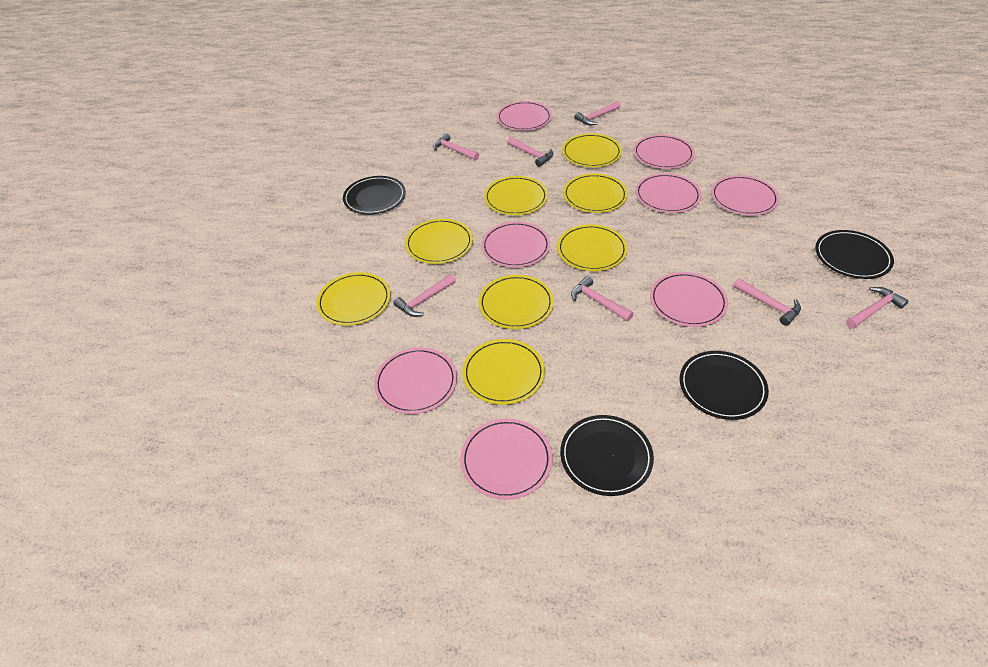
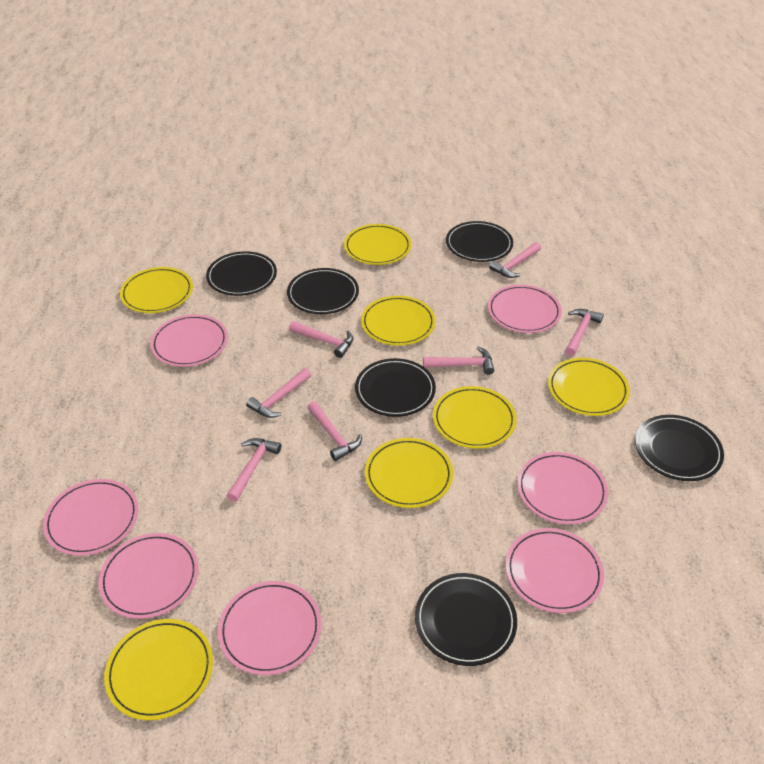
black plate: [343,176,406,215] [560,415,654,496] [680,351,769,420] [815,230,894,279] = 4 -> [206,251,277,296] [287,268,359,314] [355,358,436,417] [415,573,517,666] [446,221,513,262] [635,415,724,481] = 6
pink plate: [374,347,457,414] [460,418,552,500] [481,221,550,268] [497,101,552,131] [633,135,695,169] [635,173,701,213] [650,272,728,327] [711,175,779,216] = 8 -> [43,479,139,556] [98,533,199,619] [150,314,228,367] [218,581,321,675] [488,285,562,333] [505,528,604,613] [517,452,608,524] = 7
yellow plate: [316,272,391,326] [405,219,473,264] [462,339,545,405] [479,275,554,329] [484,176,548,215] [557,224,628,271] [562,133,622,167] [563,173,628,213] = 8 -> [104,619,213,720] [120,267,193,313] [344,224,411,265] [361,296,436,346] [365,438,453,508] [433,386,517,449] [548,358,630,416] = 7

